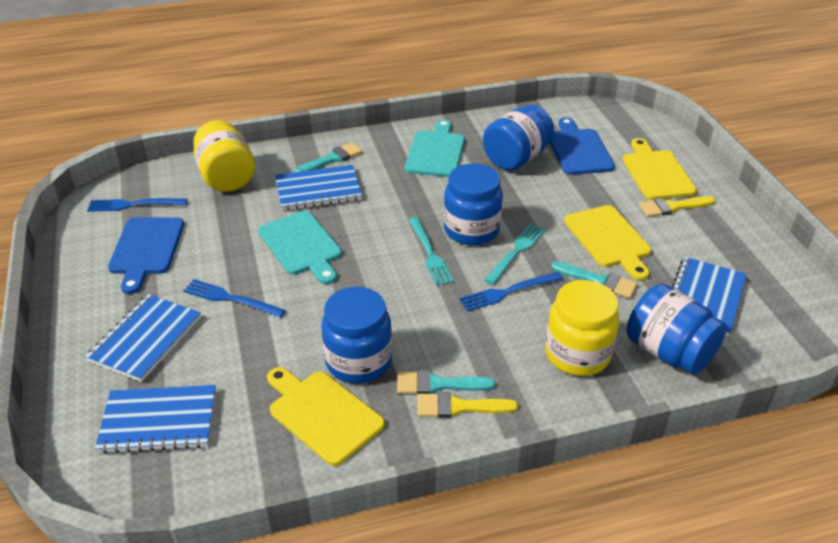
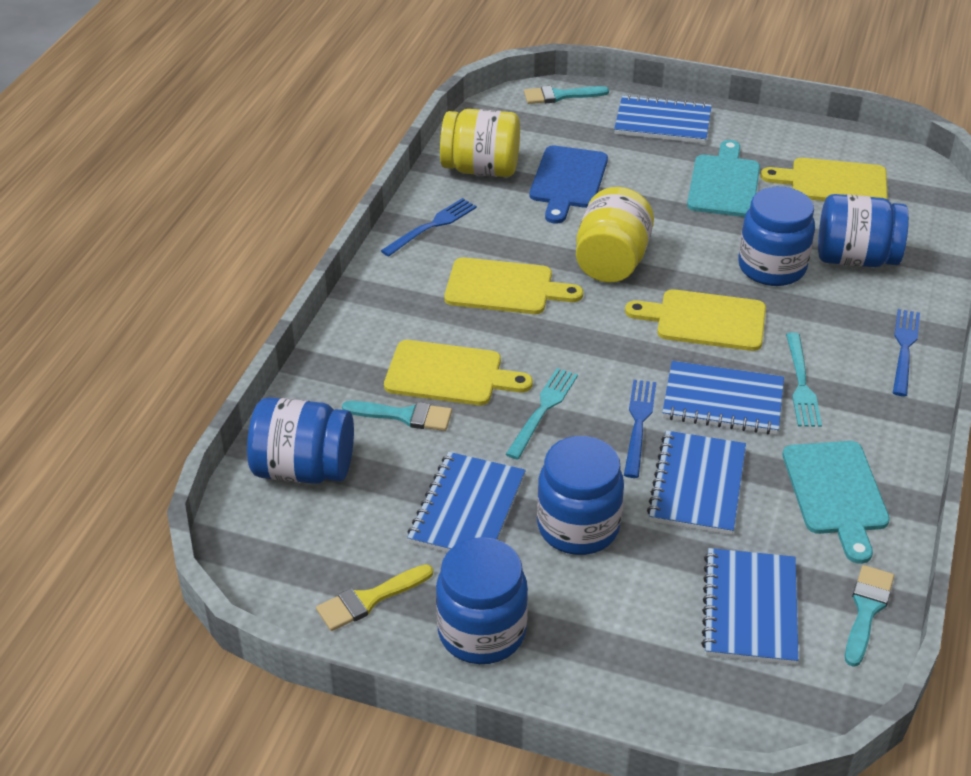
blue cutting board: [108,217,184,294] [550,117,615,175] = 2 -> [530,145,608,224] = 1
blue jar: [321,287,392,384] [443,163,503,245] [483,105,554,171] [627,284,727,374] = 4 -> [247,397,354,484] [436,537,528,664] [537,436,624,555] [738,187,815,286] [818,194,909,267] = 5
blue notebook: [85,294,201,382] [95,385,216,454] [275,165,362,211] [672,257,747,337] = 4 -> [407,452,526,552] [614,95,712,143] [647,431,746,535] [662,361,784,435] [701,548,799,665] = 5
yellow brush: [417,392,518,418] [639,196,715,217] = 2 -> [316,564,433,631] = 1
yellow cutting board: [267,367,385,466] [564,205,651,280] [623,138,697,200] = 3 -> [384,340,533,405] [444,257,583,314] [625,289,766,351] [760,158,888,201] = 4

